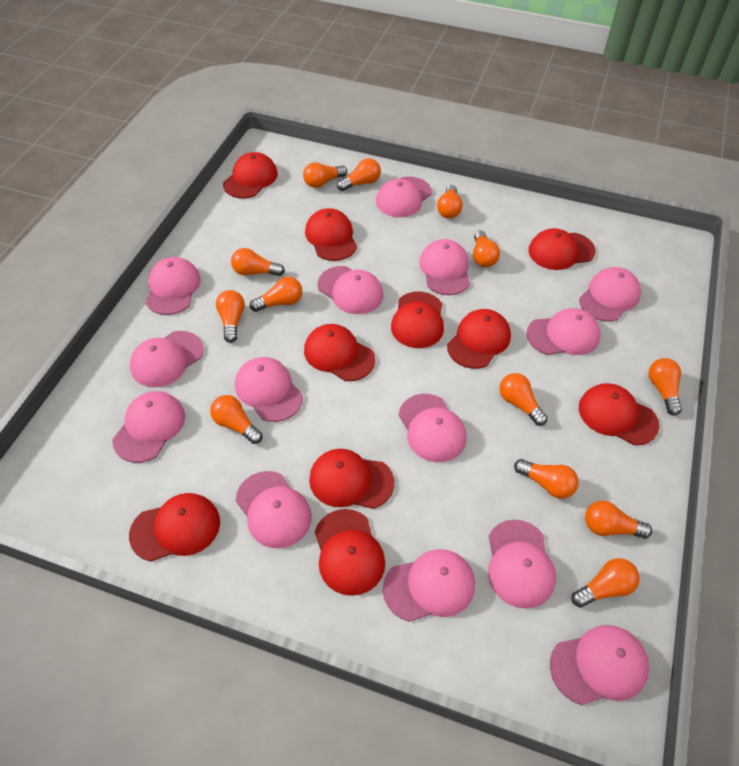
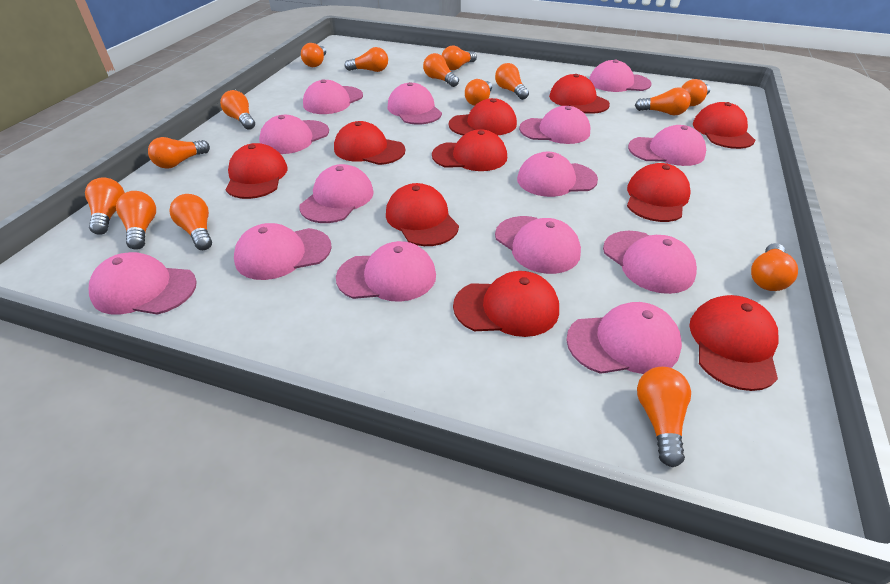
orange light bulb: [210,395,263,444] [216,290,245,343] [231,248,285,276] [250,277,302,312] [303,162,347,188] [337,158,381,191] [437,185,463,218] [473,230,500,267] [500,373,547,426] [514,459,579,499] [571,558,640,608] [585,501,652,539] [648,358,682,416] = 13 -> [85,178,125,235] [116,191,156,250] [148,137,210,169] [169,194,212,250] [220,90,255,130] [301,43,326,67] [345,47,388,72] [423,53,459,87] [442,45,477,70] [465,79,492,106] [495,63,529,100] [635,87,691,115] [637,367,691,467] [681,79,710,106] [751,243,798,291] = 15

